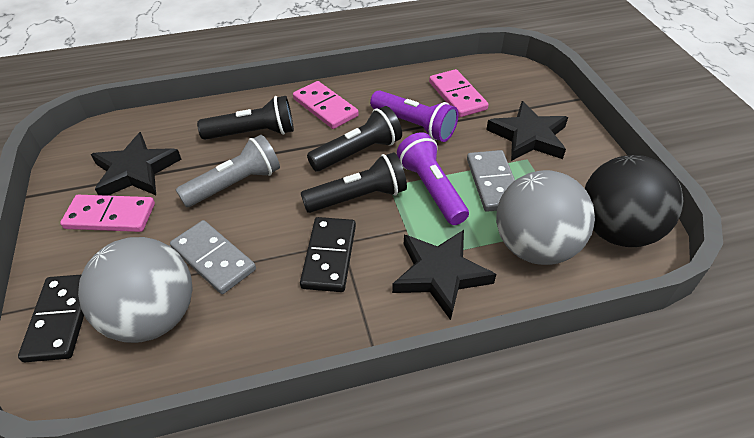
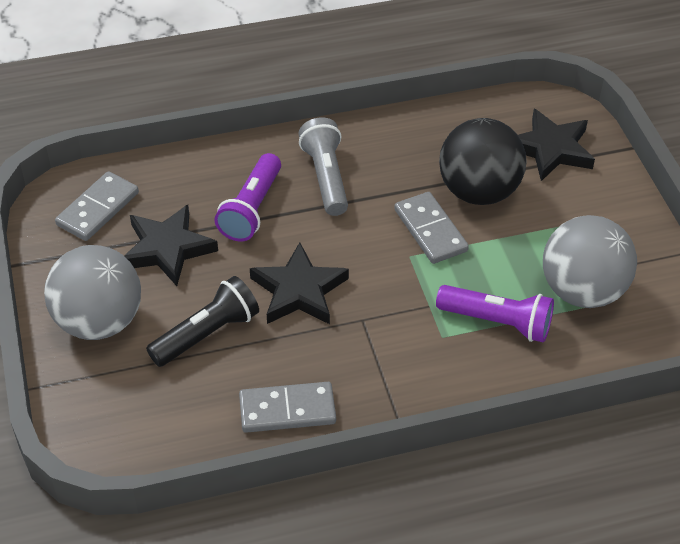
black domino: [18,274,84,362] [300,217,356,292] = 2 -> none = 0
black flashlight: [197,96,294,140] [301,152,407,213] [307,106,402,171] = 3 -> [146,276,259,367] = 1
grey domino: [170,220,256,294] [467,150,515,212] = 2 -> [55,171,139,241] [239,382,336,433] [394,192,469,264] = 3
pink domino: [60,195,155,232] [293,81,359,129] [429,69,489,117] = 3 -> none = 0

